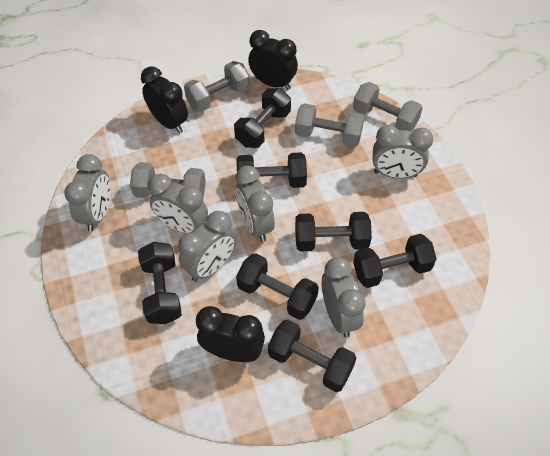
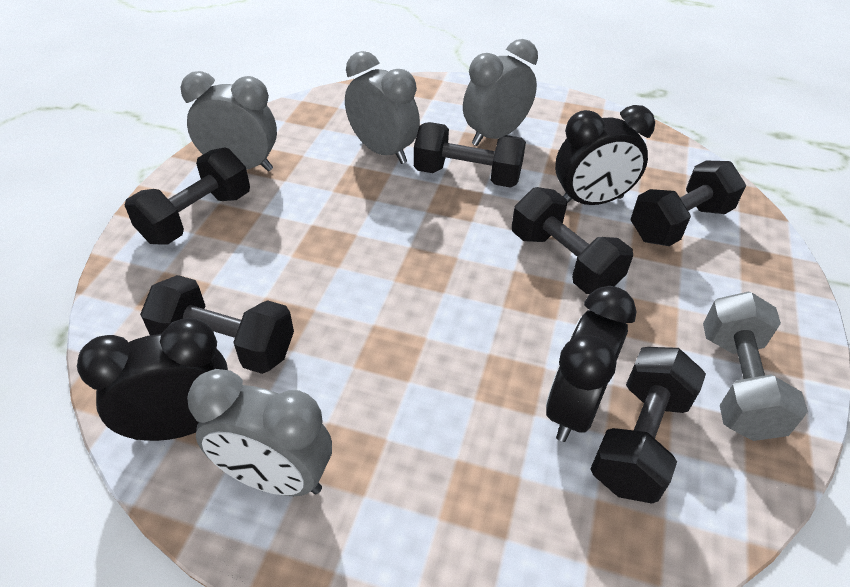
black dumbbell: [138,242,182,324] [234,88,291,148] [236,253,319,320] [237,152,307,188] [268,319,356,392] [295,212,372,252] [353,234,436,288] = 7 -> [125,147,250,245] [140,275,294,374] [414,122,526,188] [512,187,633,294] [590,347,706,504] [631,161,746,246] = 6
grey clock: [64,154,110,232] [148,173,208,233] [178,211,236,282] [236,166,275,242] [322,257,365,338] [372,125,433,179] = 6 -> [180,71,277,171] [187,369,332,496] [345,51,420,164] [463,39,538,146] = 4
grey dumbbell: [130,162,206,198] [184,61,250,112] [295,103,364,147] [353,82,423,131] = 4 -> [703,291,808,441] = 1

